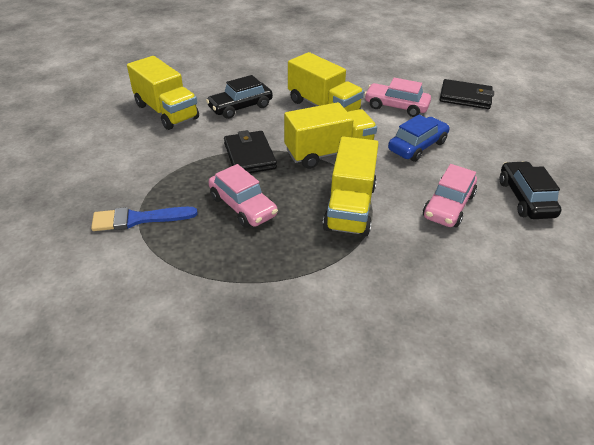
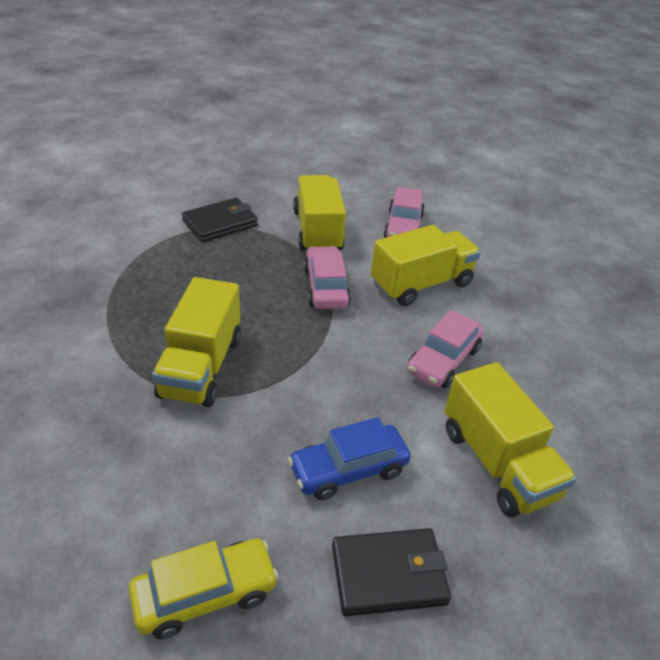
black car: [206,75,273,119] [500,161,562,219] = 2 -> none = 0
blue brush: [91,207,198,231] = 1 -> none = 0
yellow car: none = 0 -> [129,539,279,639] = 1

